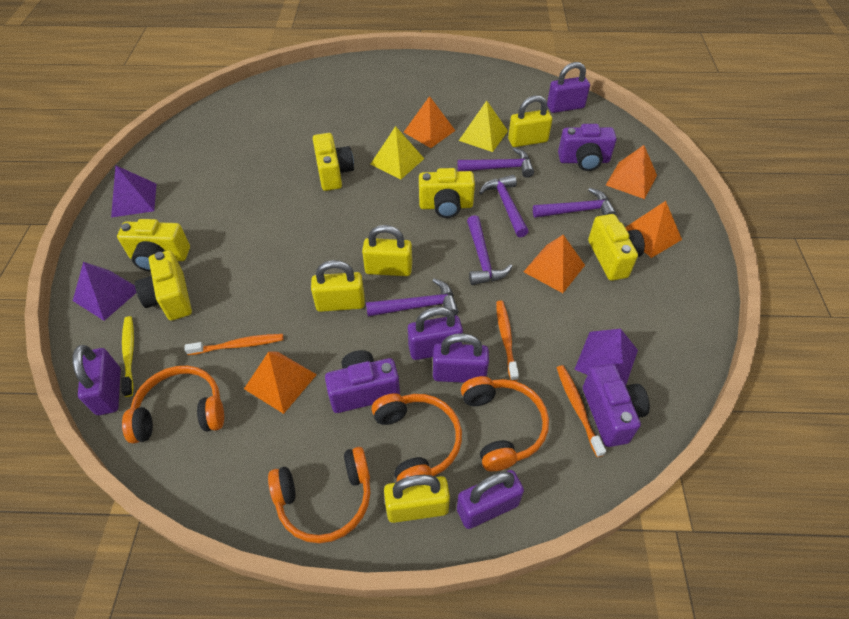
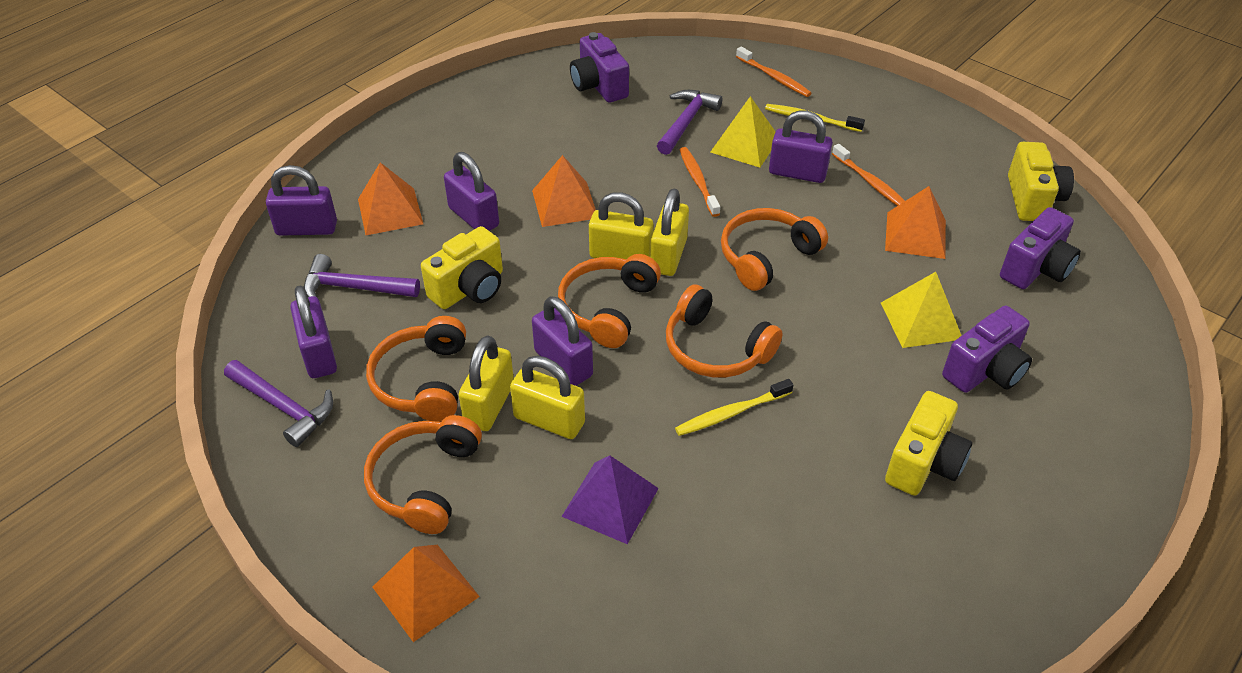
orange headphones: [122,366,224,443] [268,447,371,543] [372,393,462,482] [461,376,549,471] = 4 -> [364,415,482,534] [366,316,466,422] [558,254,661,348] [666,285,783,378] [721,208,828,291] = 5
orange pyramid: [244,352,317,414] [404,96,455,148] [524,235,585,293] [606,145,657,199] [625,201,682,258] = 5 -> [358,162,423,235] [373,545,480,642] [532,155,596,227] [885,186,946,259] = 4
purple hammer: [366,278,459,317] [458,148,534,178] [467,215,513,285] [479,175,529,237] [533,188,616,218] = 5 -> [224,360,333,447] [304,254,420,298] [657,90,722,155] = 3
purple pyramid: [73,262,136,321] [111,165,156,218] [574,329,638,385] = 3 -> [561,455,659,544] = 1
yellow camera: [117,219,190,272] [135,250,192,320] [313,133,354,191] [419,168,475,218] [588,214,645,281] = 5 -> [421,226,503,309] [885,391,972,496] [1008,142,1074,221] = 3
yellow toothbrush: [121,316,134,397] = 1 -> [675,379,793,436] [765,104,865,132] = 2

